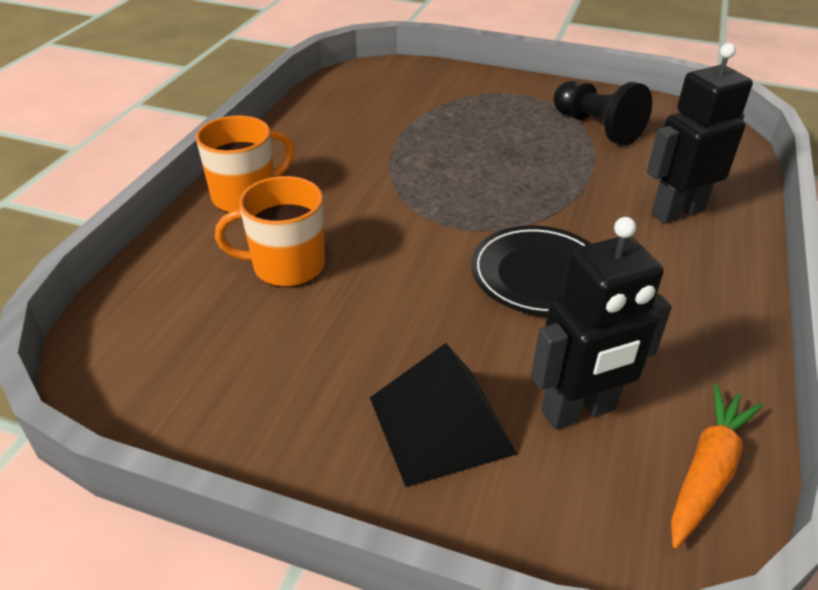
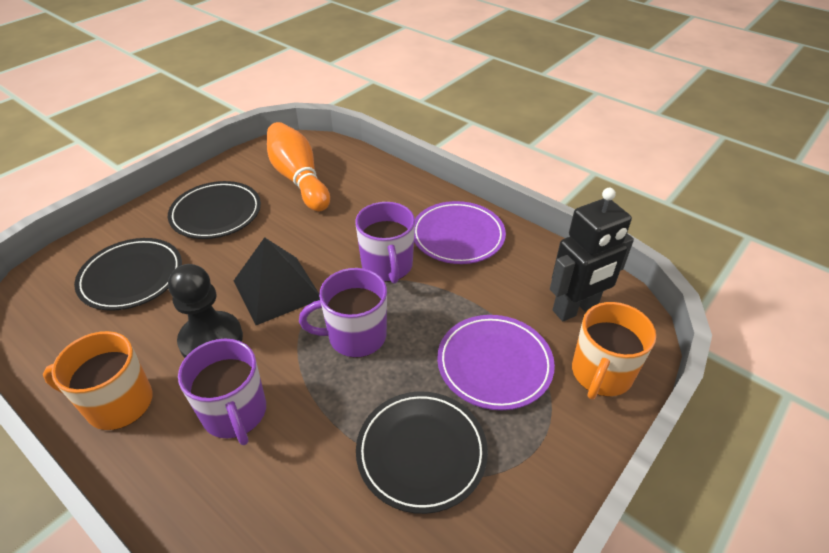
black plate: [471,225,592,316] = 1 -> [74,238,182,311] [168,181,261,239] [356,391,488,514] = 3
black robot: [531,217,672,429] [647,43,753,224] = 2 -> [550,188,634,321] = 1
orange bowling pin: none = 0 -> [267,122,330,211] = 1
orange carrot: [671,384,763,548] = 1 -> none = 0
purple mug: none = 0 -> [178,339,266,445] [299,268,387,358] [355,202,415,284] = 3
purple plate: none = 0 -> [414,201,506,264] [437,315,555,410] = 2

